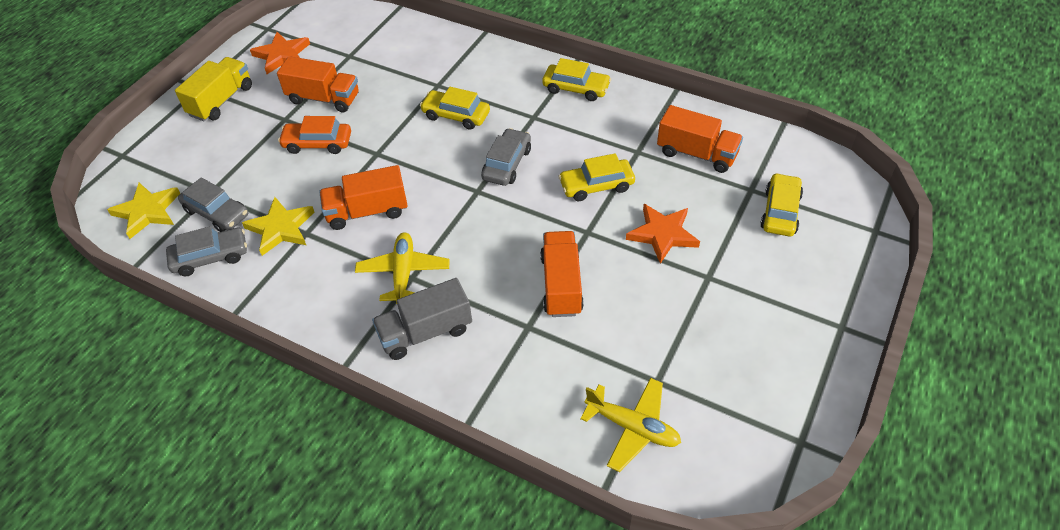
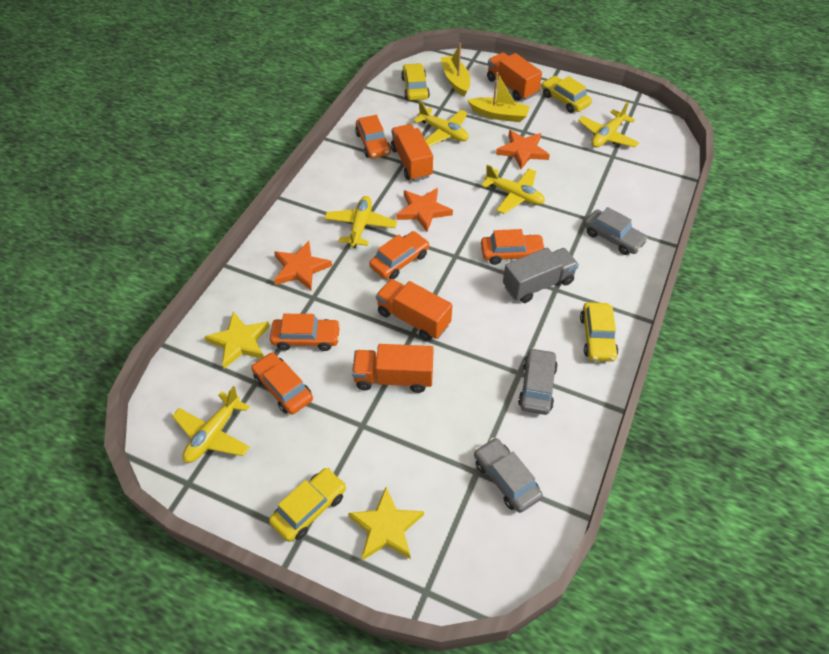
orange car: [278,116,351,154] = 1 -> [251,352,313,415] [270,314,341,351] [355,115,391,159] [369,231,430,279] [481,229,544,265] = 5
orange star: [250,32,310,74] [626,204,700,264] = 2 -> [274,241,332,290] [396,188,453,232] [496,130,550,169] = 3
yellow boat: none = 0 -> [441,43,470,97] [468,72,530,122] = 2
yellow plane: [355,232,450,304] [580,378,681,472] = 2 -> [172,386,250,463] [324,196,397,248] [413,102,469,146] [481,164,545,214] [578,102,639,147] = 5
yellow truck: [175,57,252,121] = 1 -> none = 0

